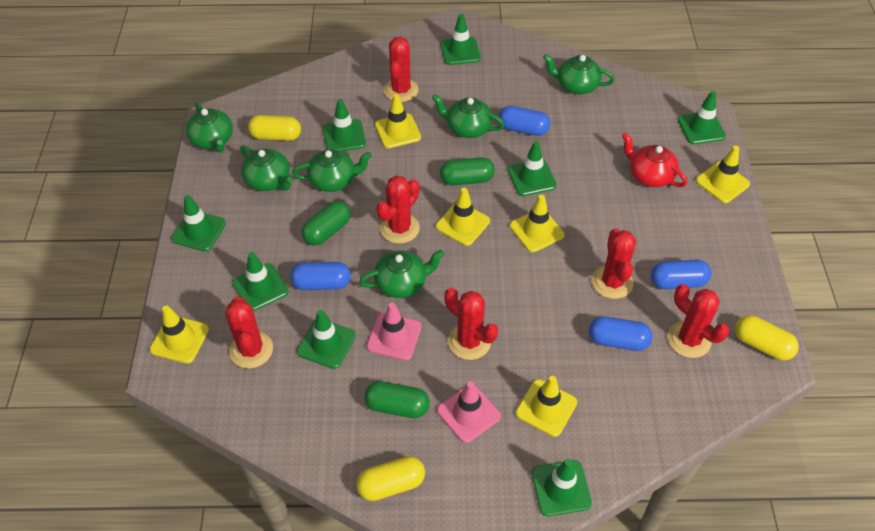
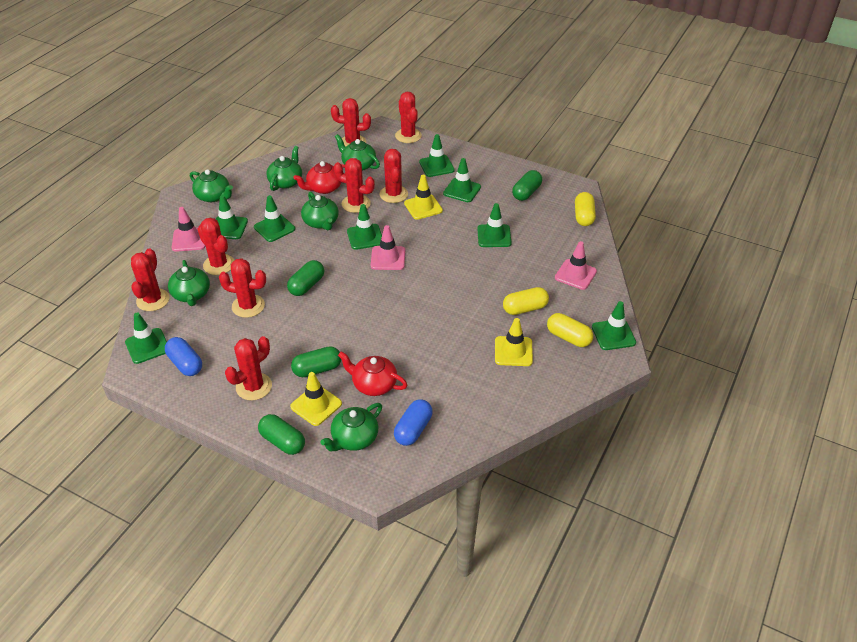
blue capsule: [290,262,351,290] [499,106,550,136] [589,316,653,351] [651,259,712,289] = 4 -> [165,337,202,376] [394,400,433,446] = 2
green capsule: [301,201,351,246] [364,381,430,418] [440,157,495,185] = 3 -> [258,414,305,455] [287,260,324,296] [291,346,341,377] [512,170,542,201] = 4
pink traffic cone: [367,302,422,360] [437,381,501,443] = 2 -> [172,207,205,252] [371,225,405,270] [555,241,597,290] = 3
red cactus: [225,296,273,368] [376,175,420,244] [384,37,419,102] [444,288,498,360] [592,228,636,299] [668,284,729,358] = 6 -> [131,249,170,311] [198,217,234,275] [219,258,266,318] [225,336,272,401] [331,98,371,146] [334,158,375,213] [380,149,408,203] [395,92,422,143] = 8
red teapot: [622,132,687,187] = 1 -> [293,161,345,194] [338,351,407,396] = 2
yellow traffic cone: [150,305,209,364] [375,94,421,148] [436,188,490,246] [510,194,564,252] [516,376,577,437] [696,146,750,203] = 6 -> [290,372,342,426] [404,175,443,220] [495,318,533,366] = 3

